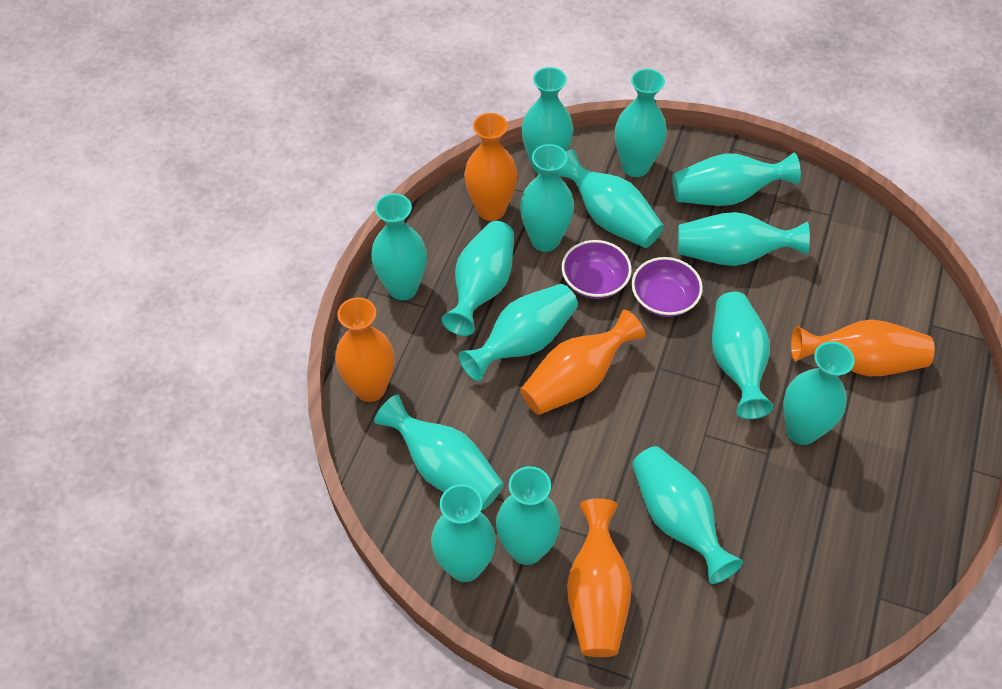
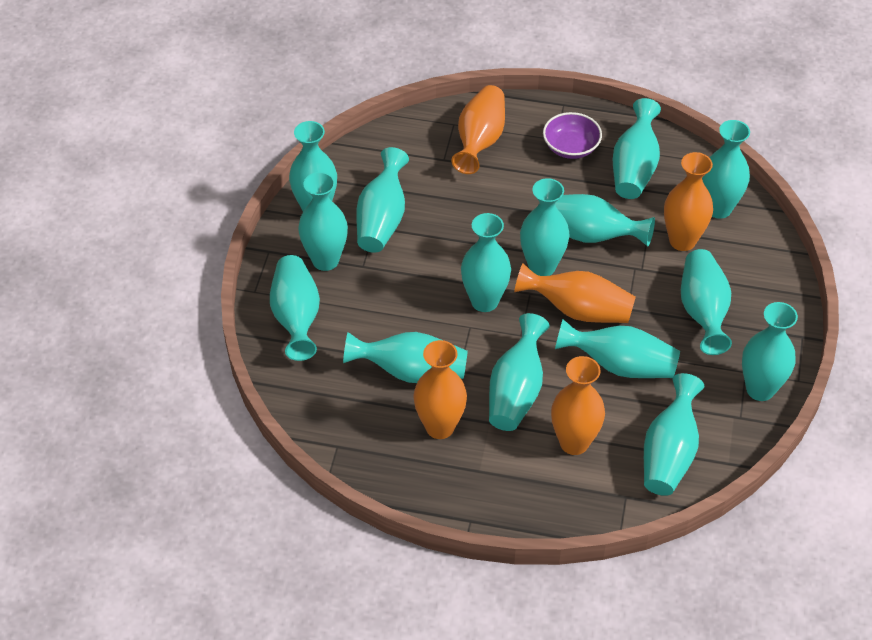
purple bowl: [562,240,632,299] [632,257,703,317] = 2 -> [543,112,602,159] = 1

